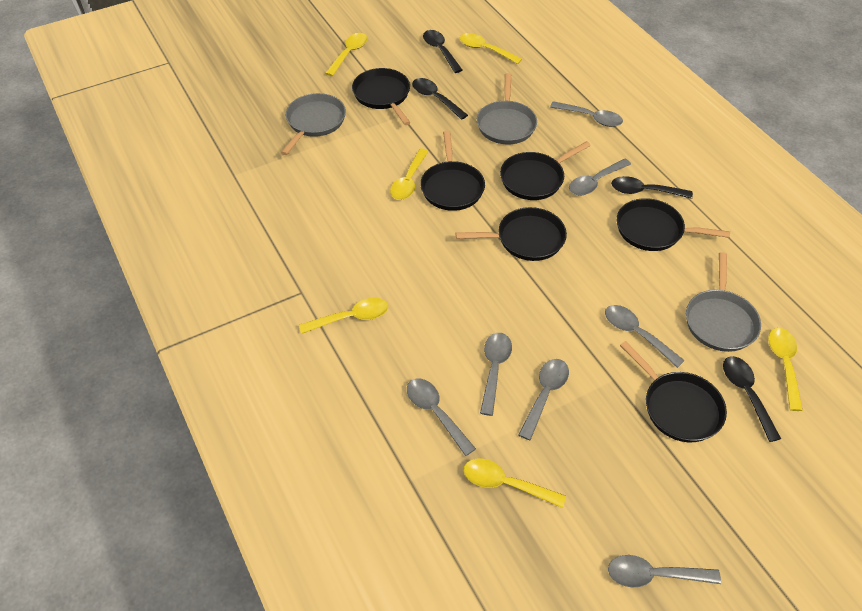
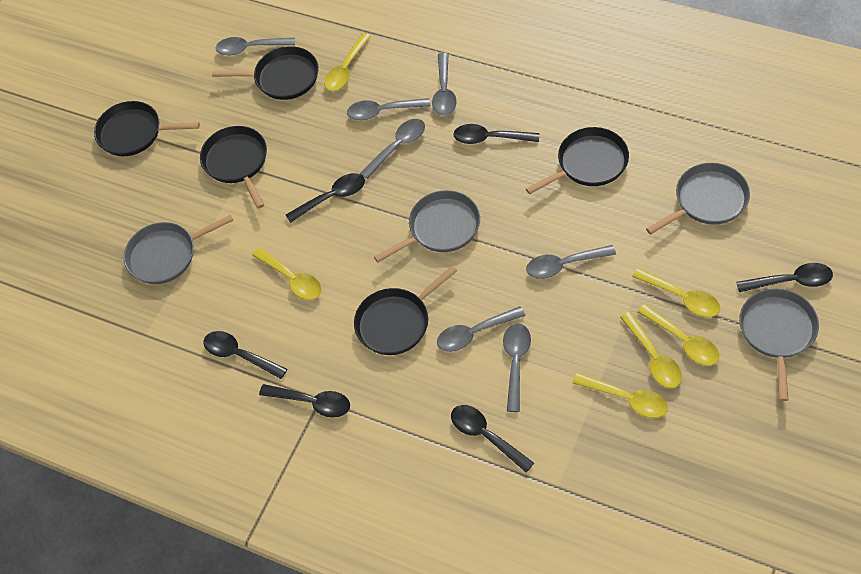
black pan: [352,68,411,125] [420,131,485,211] [456,207,567,261] [500,141,591,200] [617,198,730,251] [620,341,727,442] = 6 -> [94,101,200,156] [200,126,267,209] [212,46,319,100] [354,266,457,355] [526,127,629,194] = 5
black spoon: [412,78,468,120] [423,30,462,73] [611,176,693,199] [723,356,781,442] = 4 -> [203,331,287,379] [259,384,350,418] [286,173,365,223] [451,405,534,473] [453,124,539,144] [736,263,833,292] = 6
grey pan: [281,93,346,155] [477,73,537,144] [686,252,761,352] = 3 -> [124,214,234,284] [374,190,480,262] [646,163,750,235] [739,288,819,401] = 4

